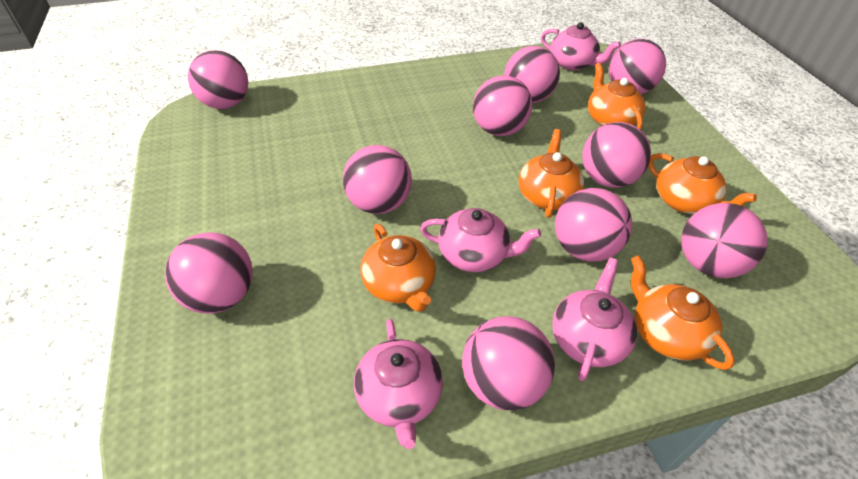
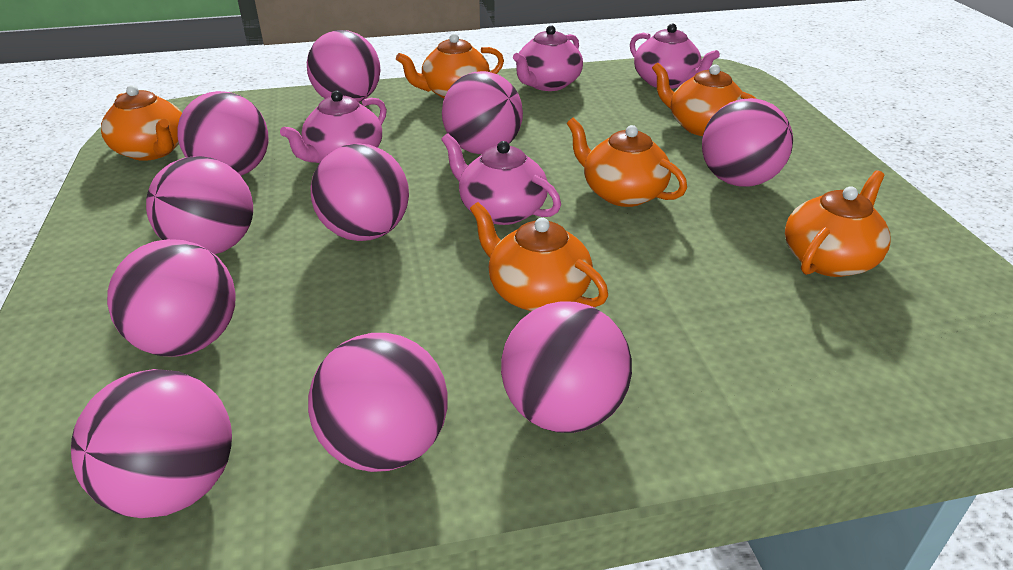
orange teapot: [360,224,436,312] [519,129,584,218] [588,63,645,130] [631,256,735,370] [648,153,757,214] = 5 -> [101,85,182,161] [396,33,504,98] [470,202,608,311] [566,118,687,207] [652,62,757,136] [785,170,891,277] = 6

